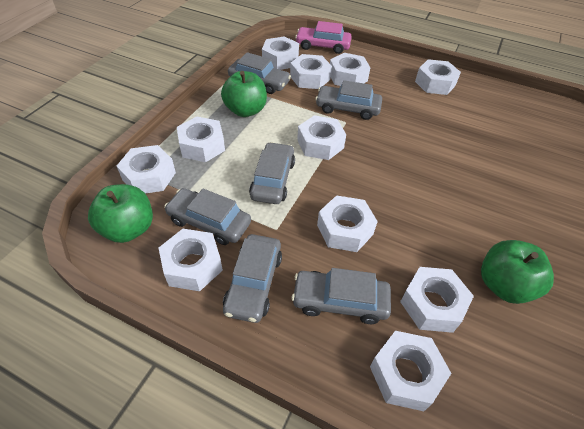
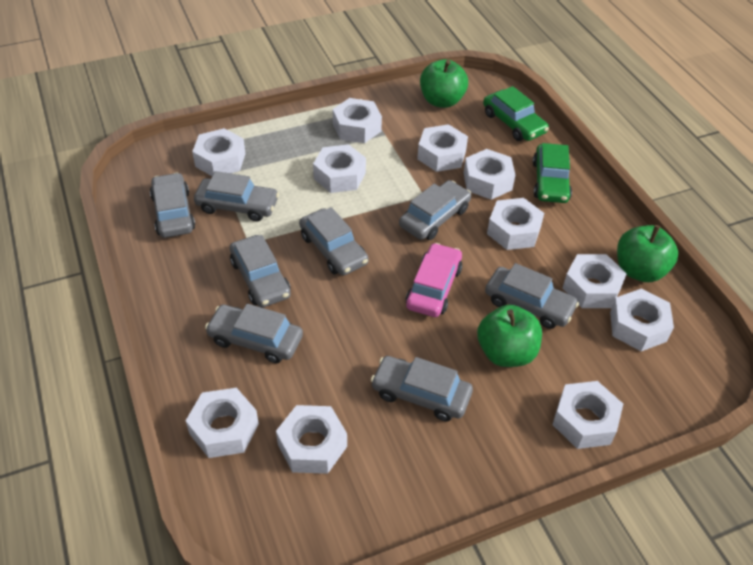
green car: none = 0 -> [483,86,549,141] [533,143,572,203] = 2
grey car: [164,188,251,245] [223,234,282,323] [228,52,291,94] [249,142,295,204] [292,268,391,324] [315,80,382,120] = 6 -> [150,173,195,238] [194,171,279,222] [205,304,303,363] [230,235,291,307] [299,207,369,275] [371,356,473,421] [399,180,471,240] [485,263,579,329] = 8

